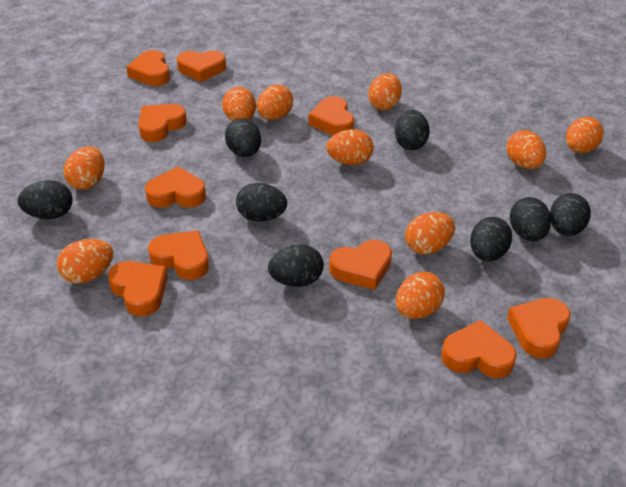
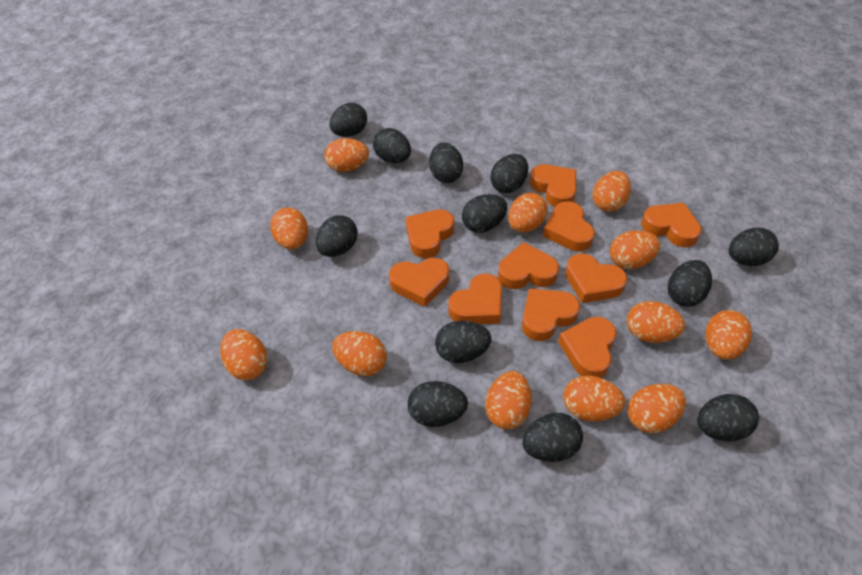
black egg: [18,180,73,219] [225,119,261,157] [236,183,287,222] [268,244,324,287] [395,110,430,150] [470,217,512,262] [510,197,551,241] [550,193,591,236] = 8 -> [316,215,358,257] [329,103,367,137] [373,128,411,163] [408,381,468,427] [429,143,463,183] [435,321,491,363] [462,194,507,233] [490,154,528,193] [522,413,583,462] [667,260,712,307] [697,394,759,441] [729,228,779,266] = 12
orange egg: [57,239,113,284] [64,146,105,190] [222,87,256,121] [257,84,293,120] [326,129,374,165] [368,73,402,110] [396,272,445,319] [405,212,455,255] [506,130,546,169] [566,117,604,153] = 10 -> [220,329,268,380] [270,207,308,249] [325,138,369,172] [332,331,387,376] [485,371,531,429] [508,193,548,233] [563,376,625,421] [592,171,631,212] [610,230,660,269] [627,301,685,343] [627,384,686,433] [705,310,752,360] = 12

